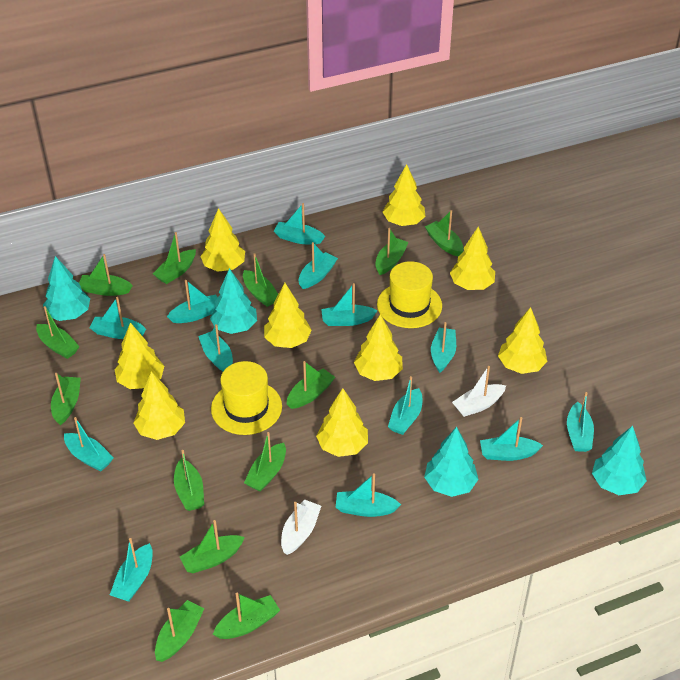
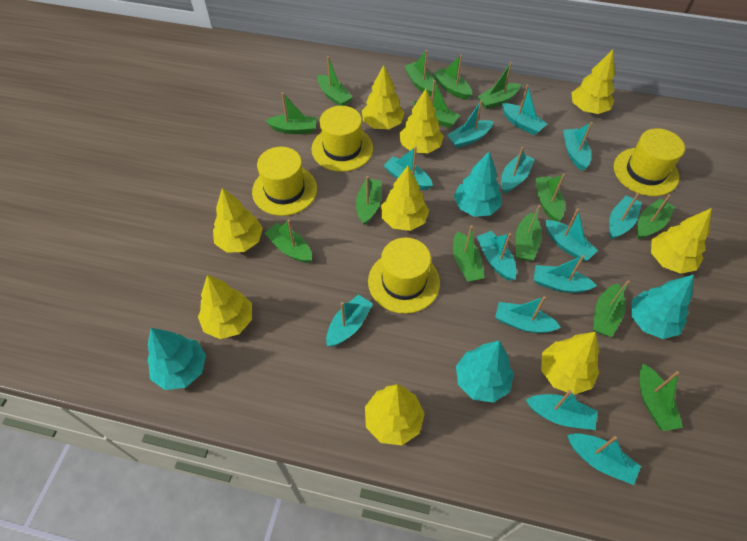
green boat: [36,306,80,359] [51,373,81,425] [79,254,133,296] [153,232,196,284] [155,600,205,662] [174,450,204,511] [180,520,245,573] [213,593,280,639] [243,254,278,307] [244,432,286,492] [287,361,335,409] [375,228,409,275] [425,210,464,256] = 13 -> [265,220,312,263] [266,92,317,134] [317,56,353,106] [356,176,381,225] [404,50,436,97] [413,80,460,128] [432,54,472,100] [453,225,485,282] [477,62,521,109] [515,205,542,261] [535,174,565,222] [593,280,630,337] [637,194,675,239] [639,364,683,431] = 14
white boat: [281,499,321,555] [452,366,506,417] = 2 -> none = 0
yellow hat: [211,361,282,435] [377,261,442,328] = 2 -> [252,147,317,216] [312,106,373,172] [368,237,440,314] [614,128,685,196] = 4

